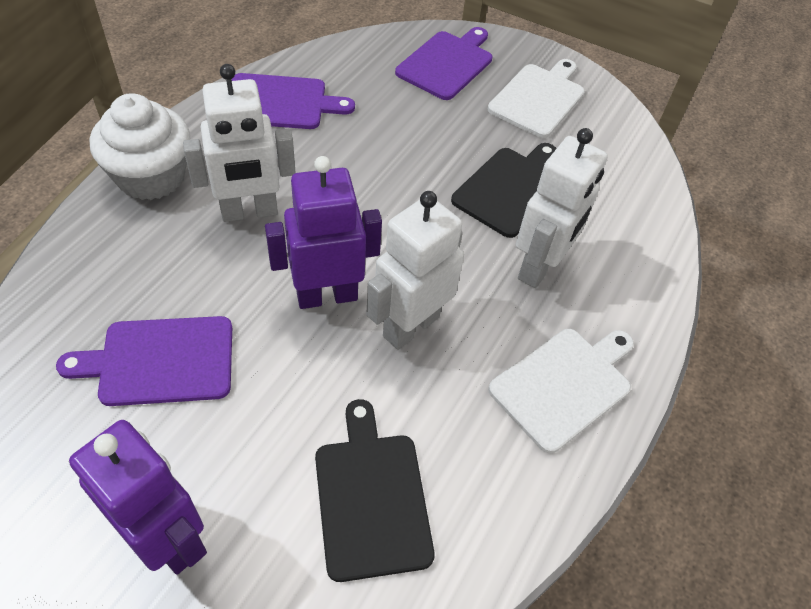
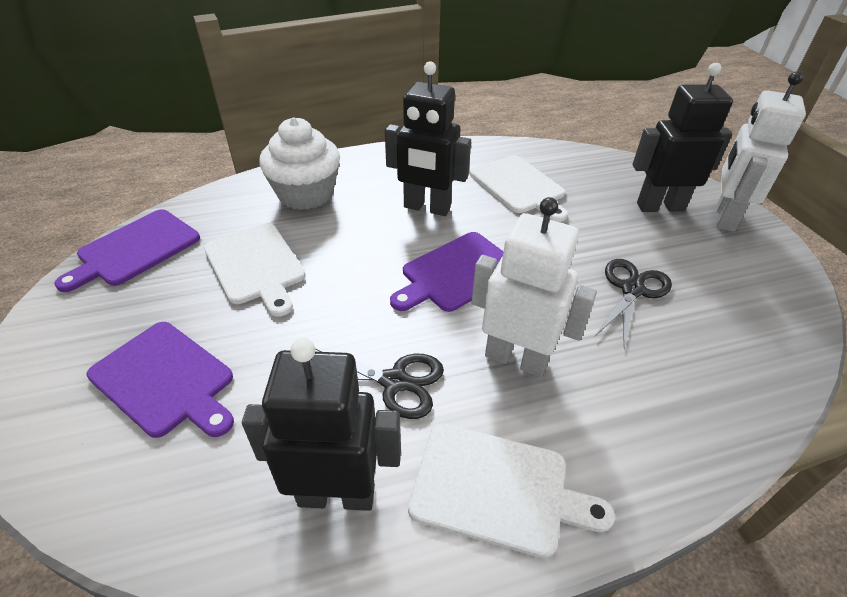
black cutting board: [315,399,435,582] [451,143,557,238] = 2 -> none = 0
black robot: none = 0 -> [242,338,401,511] [385,61,471,216] [633,63,733,212] = 3
black scissors: none = 0 -> [315,347,444,419] [595,259,672,349] = 2
purple robot: [69,420,207,575] [265,156,382,309] = 2 -> none = 0
white cutting board: [488,59,585,138] [488,329,634,454] = 2 -> [204,223,306,317] [408,423,615,558] [470,155,568,222] = 3
white robot: [183,64,296,222] [367,191,464,350] [516,128,608,288] = 3 -> [471,197,597,377] [716,71,806,232] = 2

